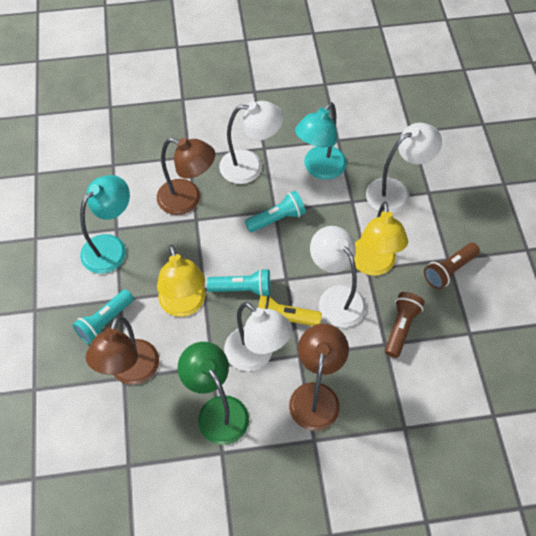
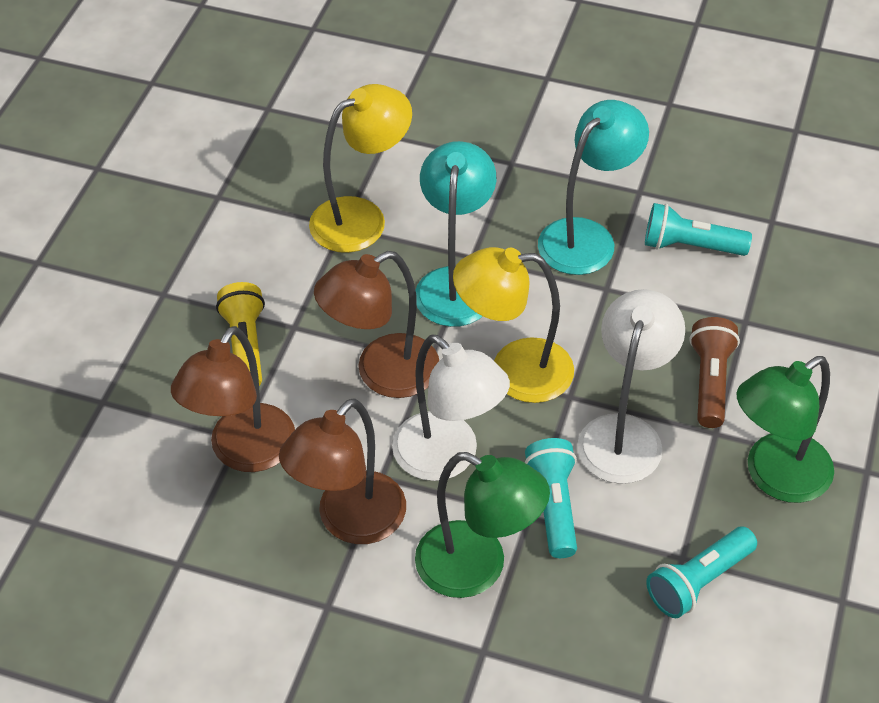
brown flashlight: [385,292,425,358] [424,243,480,289] = 2 -> [690,317,740,428] = 1
green lamp: [178,342,249,445] = 1 -> [415,452,550,598] [737,356,834,503] = 2
white lamp: [219,101,284,184] [224,302,292,371] [310,226,366,327] [366,123,442,213] = 4 -> [392,335,510,481] [577,289,685,484] = 2

